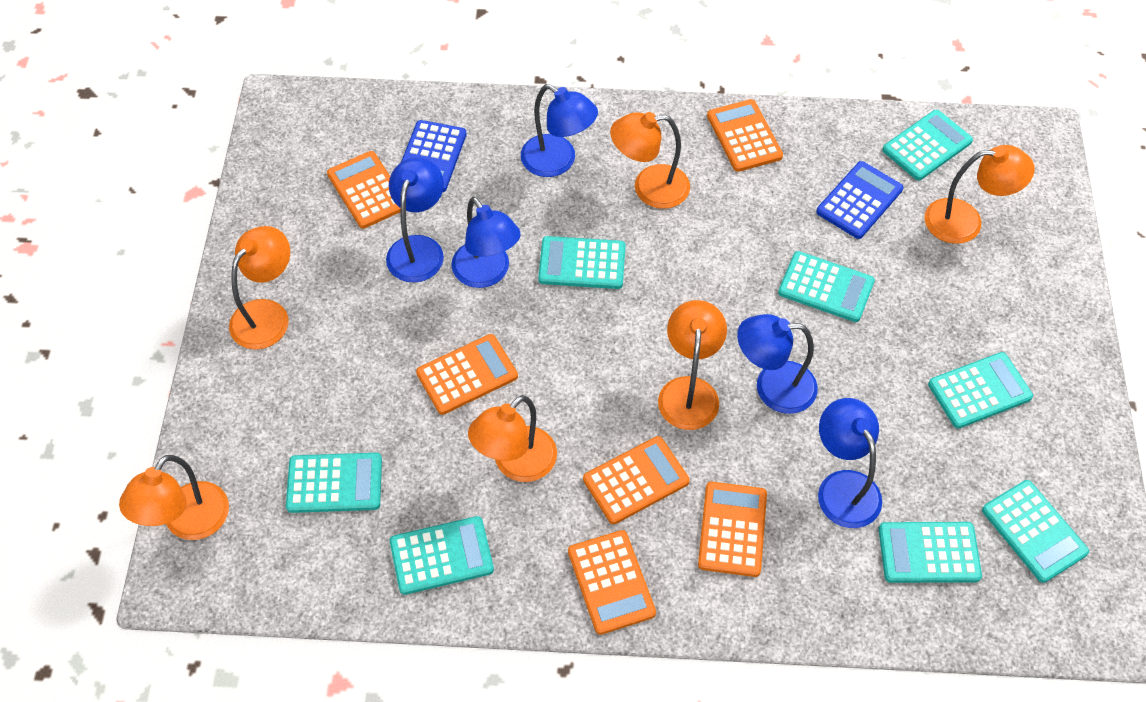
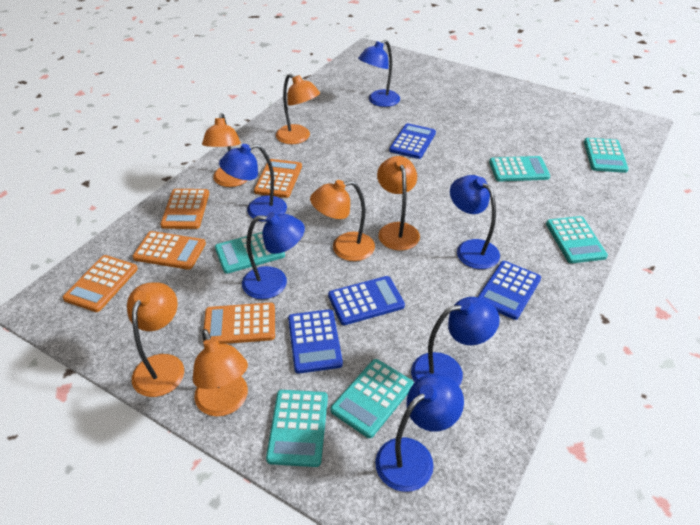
blue calculator: [401,120,466,192] [816,161,903,239] = 2 -> [288,309,343,374] [328,276,405,325] [389,123,436,159] [478,261,541,320] = 4
blue lamp: [386,157,444,283] [451,197,521,288] [521,84,598,177] [737,314,818,414] [818,398,882,528] = 5 -> [219,144,287,222] [242,212,305,299] [358,40,400,107] [375,374,464,492] [411,297,500,386] [450,175,500,269] = 6
orange calculator: [327,151,400,229] [416,334,518,415] [568,530,656,635] [583,436,690,524] [698,482,767,577] [707,99,783,172] = 6 -> [63,255,138,312] [132,231,206,270] [160,189,209,229] [204,303,275,344] [254,159,302,198] = 5
turquoise calculator: [286,453,382,513] [390,516,494,595] [538,236,626,289] [778,251,875,322] [878,522,982,583] [882,110,973,181] [928,352,1033,429] [982,480,1089,583] = 8 -> [215,232,285,274] [266,390,328,467] [331,359,414,438] [489,156,550,182] [546,216,608,263] [584,138,628,173] = 6

